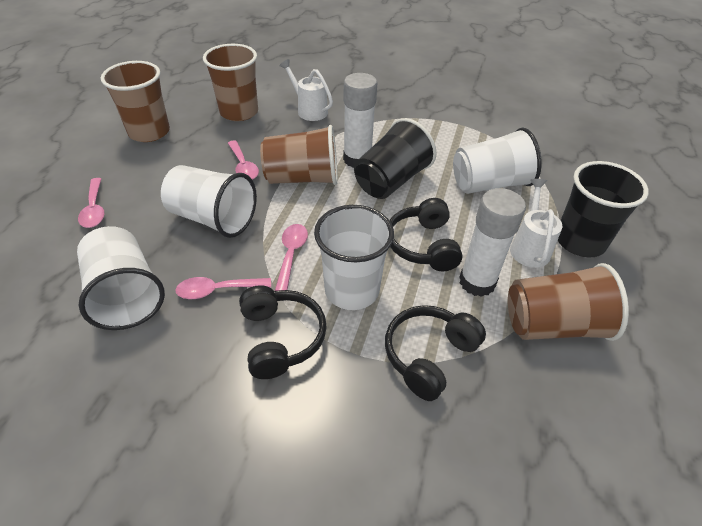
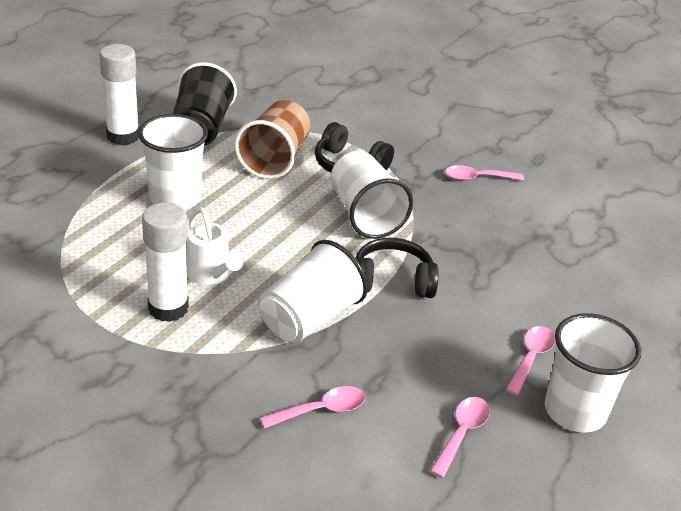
black cup: [354,118,437,199] [558,161,649,257] = 2 -> [173,62,237,145] = 1
black headphones: [239,285,327,379] [385,305,486,401] [389,198,463,271] = 3 -> [315,122,394,173] [355,238,438,298] = 2
brown cup: [101,61,170,142] [203,44,258,121] [260,125,338,185] [508,263,629,341] = 4 -> [235,100,311,179] = 1
white watering can: [279,59,333,121] [510,179,562,268] = 2 -> [186,207,243,285] = 1

